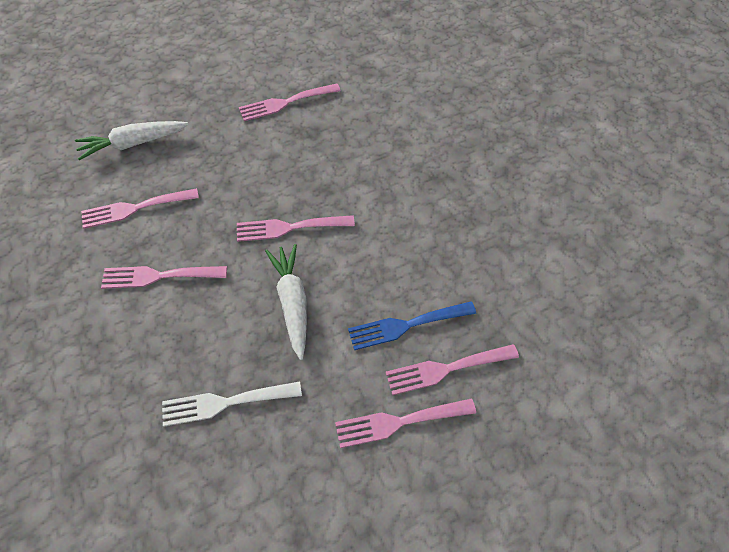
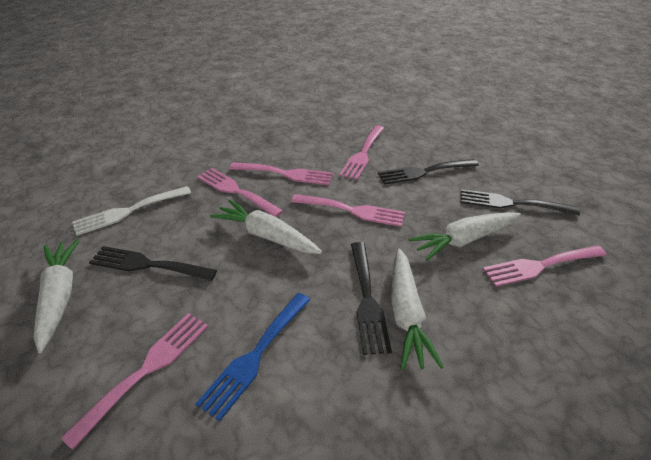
black fork: none = 0 -> [89,246,217,281] [351,242,392,355] [378,159,479,185] [461,189,580,215] = 4
white carrot: [75,121,189,160] [265,244,307,360] = 2 -> [34,239,80,353] [210,199,322,254] [391,248,444,370] [409,212,521,261] = 4

